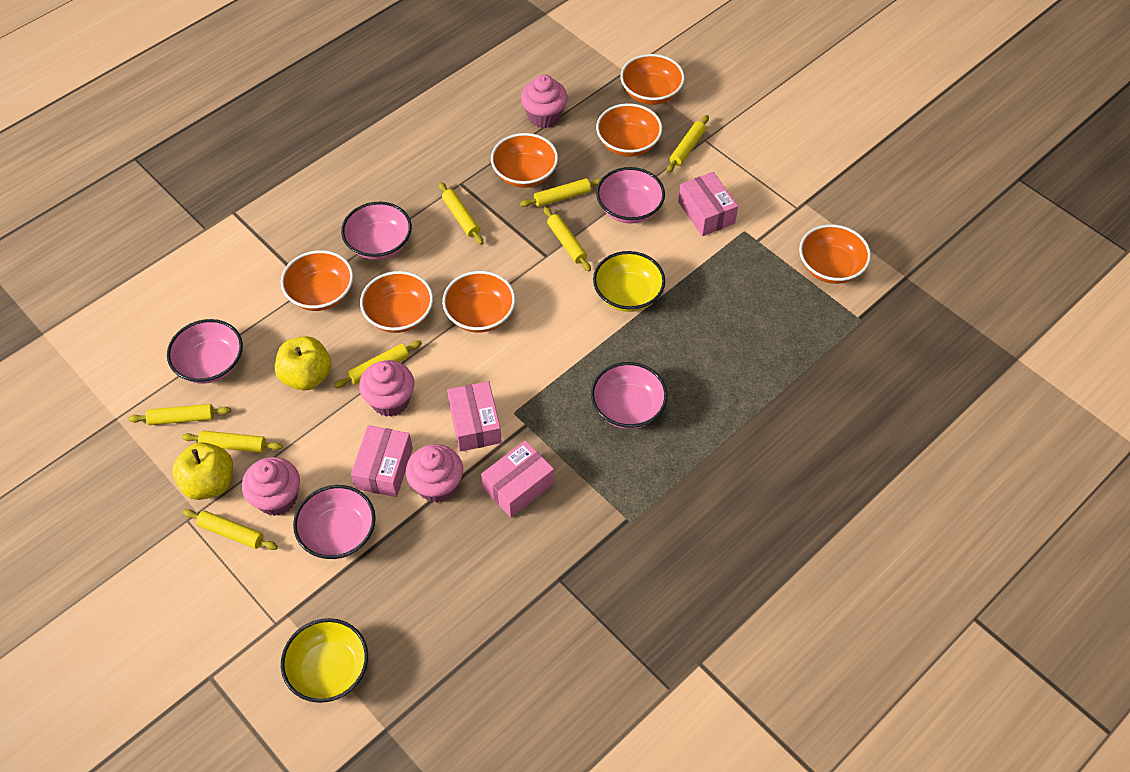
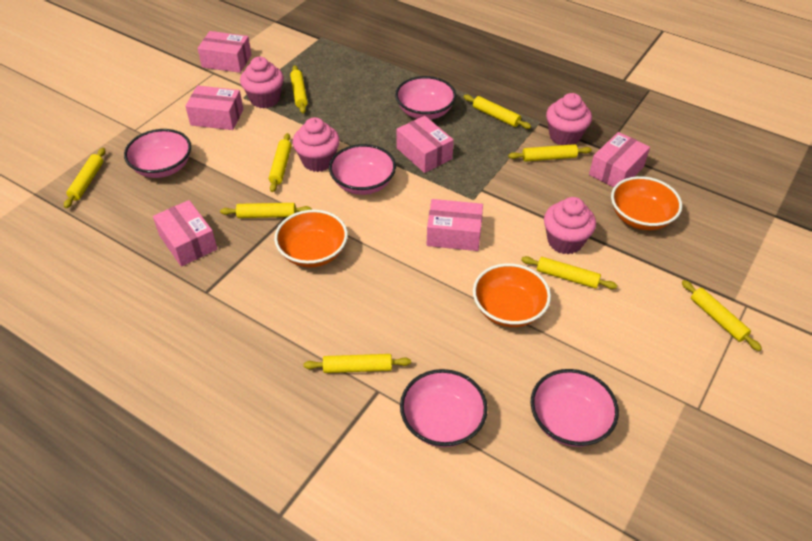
orange bowl: [281,250,353,311] [360,271,433,333] [442,271,515,333] [491,133,558,188] [596,103,662,157] [620,54,685,105] [799,224,871,284] = 7 -> [274,210,348,267] [473,263,551,327] [611,176,682,230] = 3
pink box: [351,425,413,497] [447,381,502,452] [481,440,554,517] [678,172,738,236] = 4 -> [153,200,217,266] [185,85,243,130] [198,31,251,73] [396,116,454,173] [427,199,483,251] [589,132,650,187] = 6
yellow apple: [172,442,233,500] [275,336,331,390] = 2 -> none = 0
yellow bowl: [281,618,368,703] [593,251,665,312] = 2 -> none = 0
yellow rolling pin: [128,404,231,425] [182,431,283,453] [183,509,278,550] [334,340,422,388] [439,182,483,245] [520,178,601,207] [544,207,591,272] [667,115,709,173] = 8 -> [64,148,105,208] [220,203,312,218] [269,133,292,192] [290,65,308,114] [303,354,411,373] [464,95,531,129] [508,144,592,162] [521,256,617,289] [682,280,762,351] = 9

